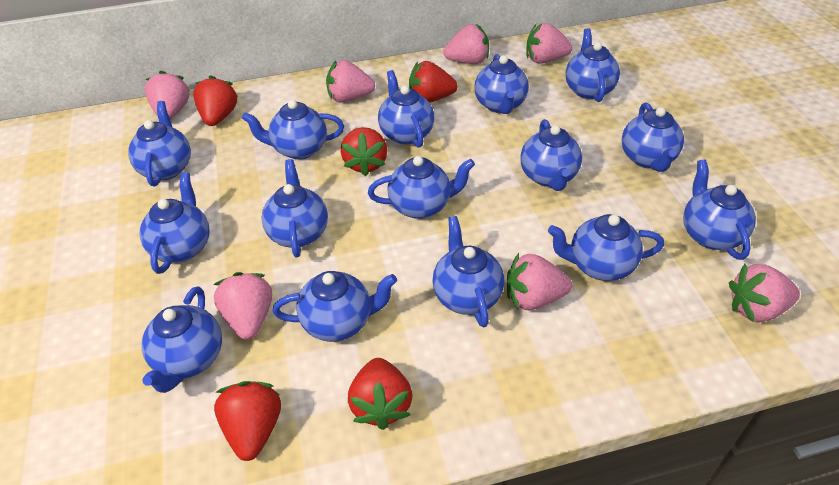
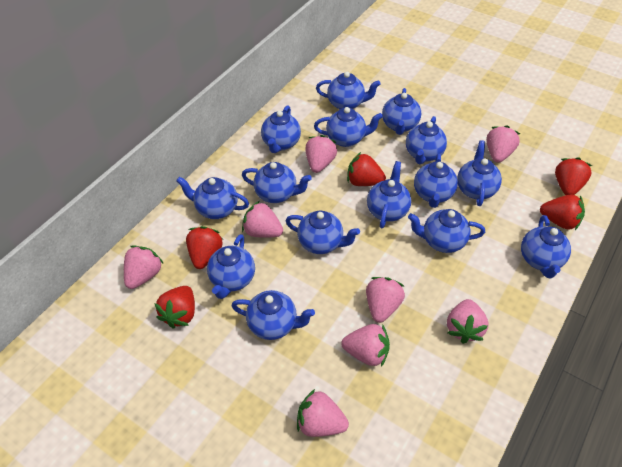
pink strawberry: [145,71,189,119] [213,272,272,340] [326,60,375,102] [443,24,489,64] [507,253,572,311] [526,23,572,63] [729,264,800,322] = 7 -> [124,246,164,289] [242,201,283,238] [297,389,349,437] [306,135,337,173] [341,324,390,367] [366,277,405,323] [447,299,488,344] [487,125,520,163] = 8

